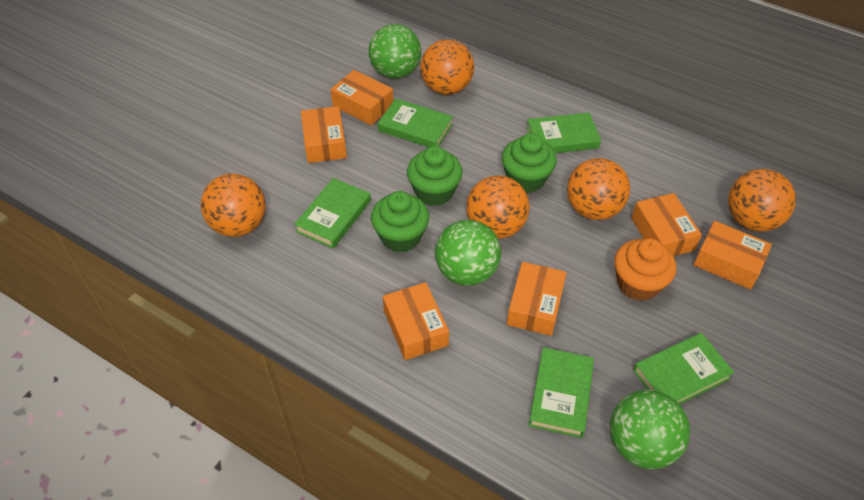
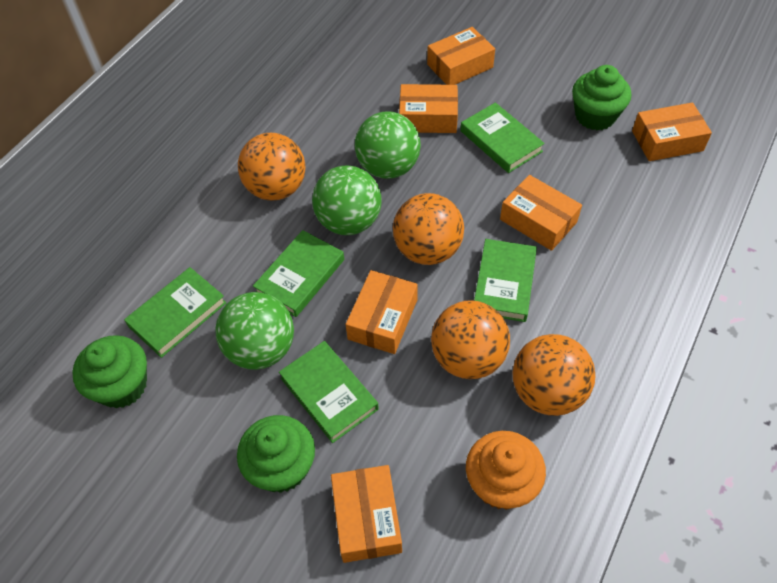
orange ball: [201,174,266,237] [420,40,474,95] [466,176,530,239] [567,158,630,220] [728,169,796,231] = 5 -> [238,133,306,200] [393,193,464,265] [431,300,510,379] [512,334,595,416] = 4

